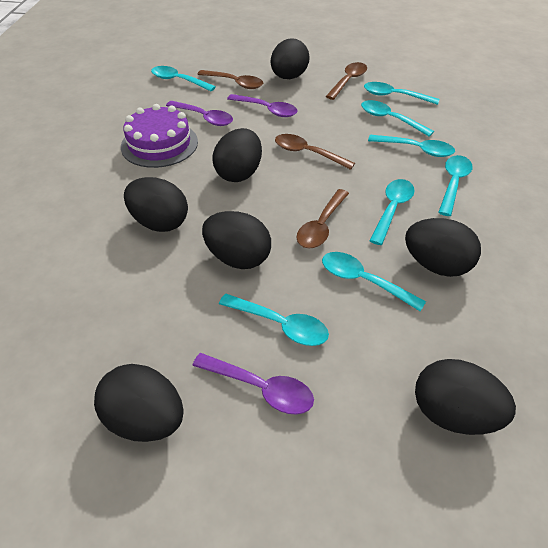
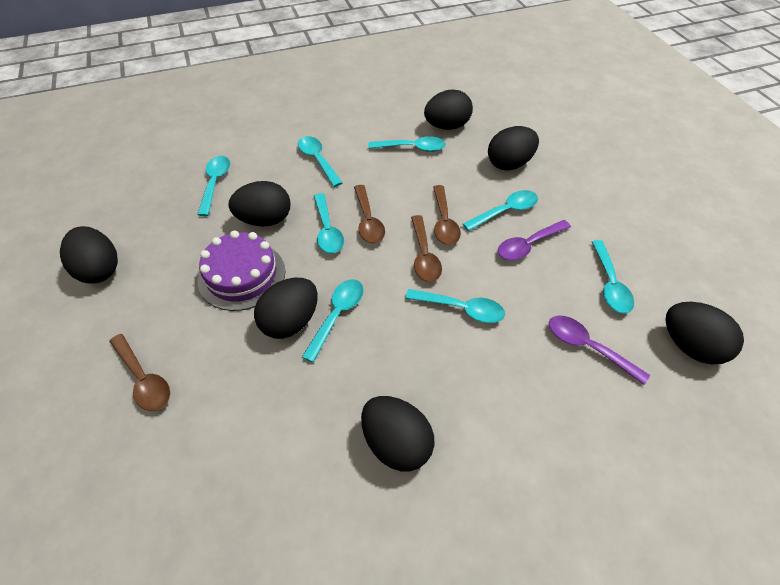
purple spoon: [166,101,233,126] [192,353,314,414] [227,94,298,117] = 3 -> [498,220,571,260] [549,316,650,385] = 2

